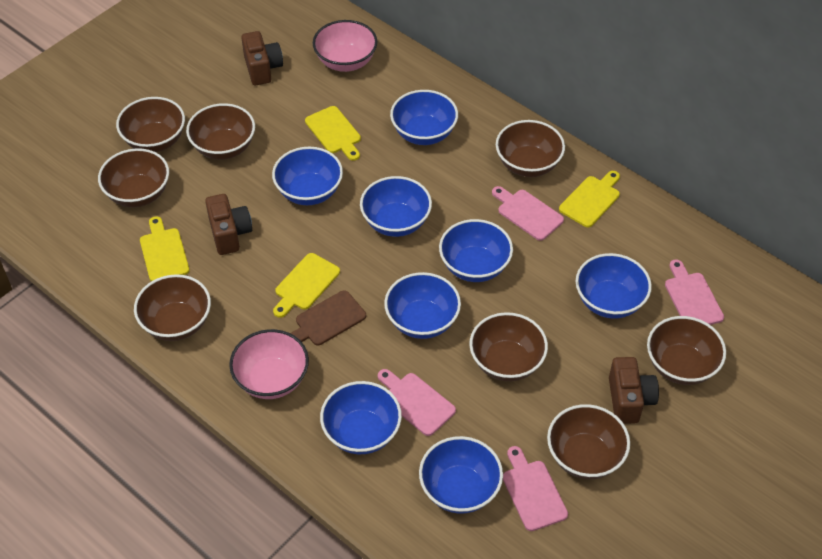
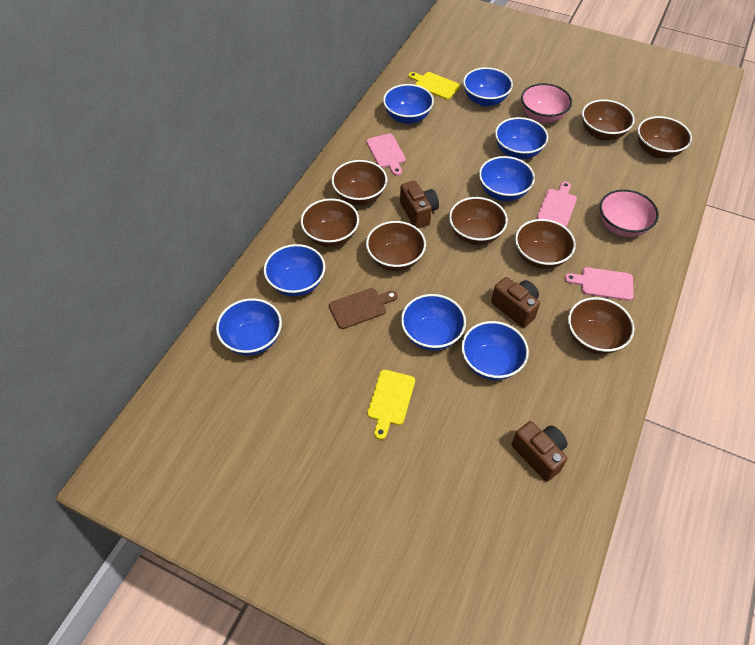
pink cutting board: [378,369,456,436] [492,186,564,241] [503,446,568,531] [665,260,724,325] = 4 -> [367,134,406,176] [537,182,577,227] [564,267,634,301] = 3
yellow cutting board: [140,216,190,282] [273,253,340,318] [305,106,361,161] [559,171,620,227] = 4 -> [367,370,415,440] [408,72,460,99] = 2

